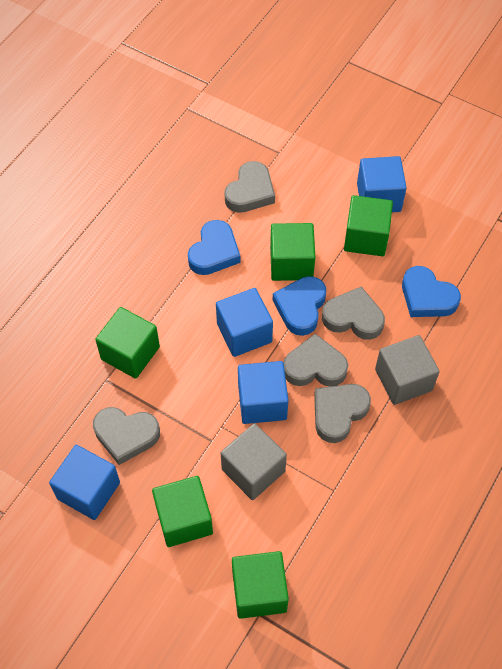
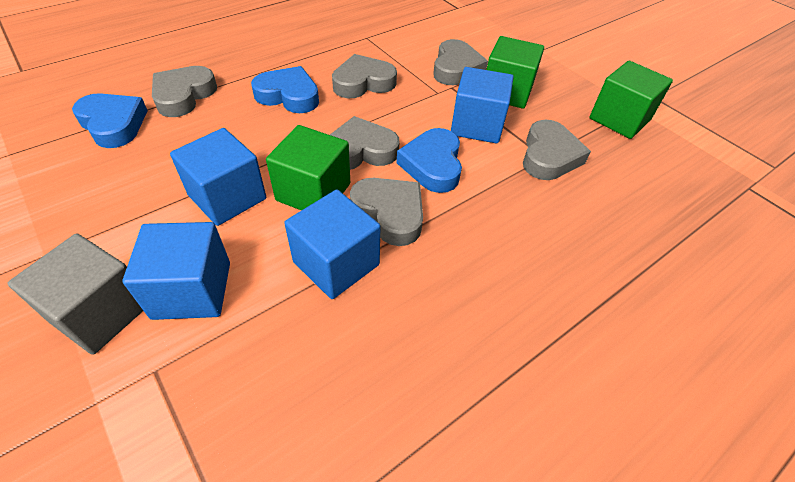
green cube: [95,307,160,379] [152,476,213,547] [232,551,289,619] [270,223,315,281] [344,195,393,256] = 5 -> [266,125,350,210] [486,36,544,109] [589,61,673,139] = 3
grey cube: [221,423,287,500] [375,335,440,405] = 2 -> [7,233,143,355] = 1
grey heart: [93,407,160,465] [224,161,275,213] [284,334,348,387] [314,384,371,443] [322,286,385,340] = 5 -> [152,66,217,117] [330,116,400,170] [332,54,397,98] [350,178,423,246] [433,39,488,85] [523,120,591,180] = 6

